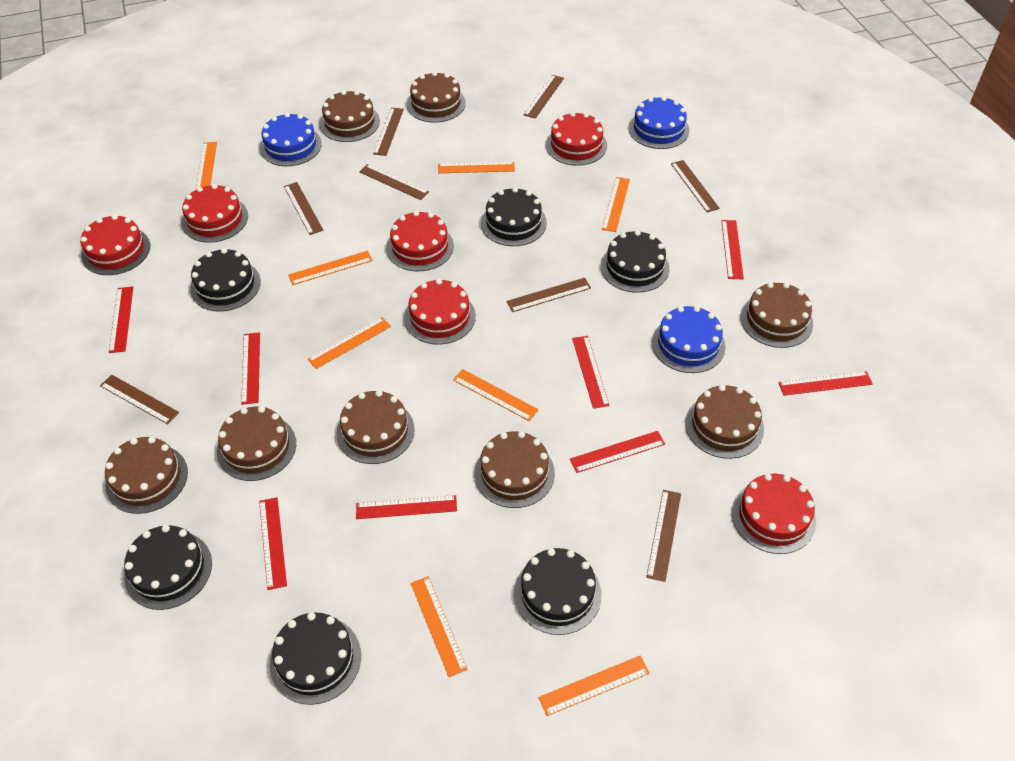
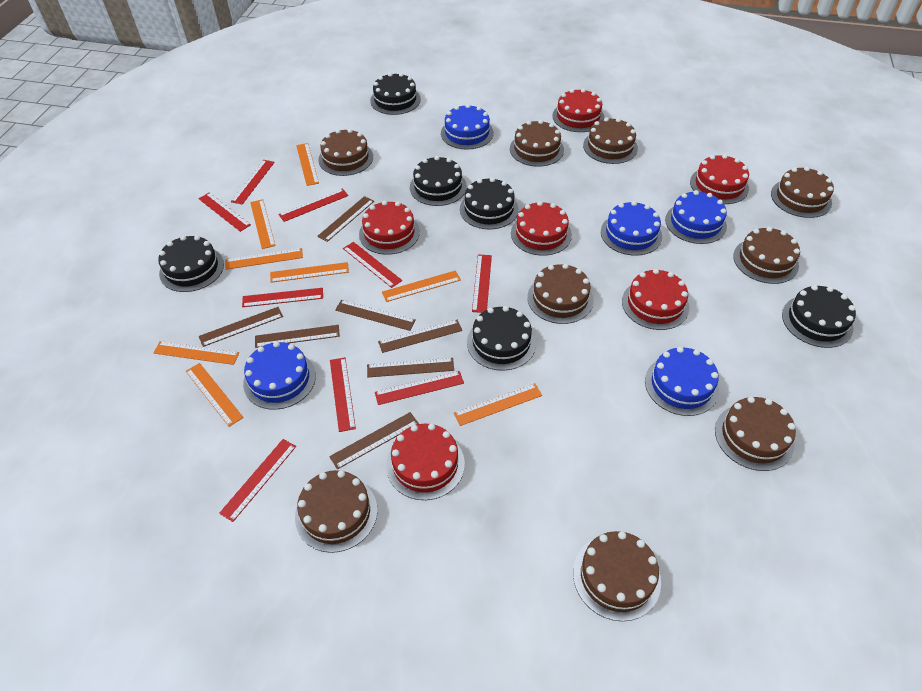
blue cake: [260,113,322,166] [629,96,689,149] [652,306,726,373] = 3 -> [243,341,316,410] [441,104,494,149] [601,201,662,256] [645,347,719,416] [665,190,727,244] = 5
brown cake: [105,437,188,514] [217,406,296,481] [320,90,380,142] [337,390,415,464] [407,71,466,123] [475,431,555,508] [685,385,764,459] [740,282,813,348] = 8 -> [295,470,377,553] [318,129,373,176] [510,120,564,167] [527,264,593,324] [573,531,661,621] [583,117,638,164] [715,396,796,471] [733,227,800,284] [771,167,834,218] = 9
brown ruler: [100,375,180,424] [284,182,323,235] [359,164,429,200] [373,108,404,156] [507,278,591,312] [524,75,564,119] [646,490,681,582] [671,160,720,212] = 8 -> [199,307,283,347] [255,325,340,348] [317,196,374,242] [329,412,419,469] [335,300,416,331] [367,358,454,377] [378,320,462,353] = 7
red ruler: [109,286,133,353] [241,332,260,405] [259,497,287,590] [356,495,457,519] [570,431,665,473] [572,336,610,409] [721,220,744,279] [778,371,873,396] = 8 -> [199,193,251,232] [219,439,296,522] [231,160,275,205] [242,288,323,307] [278,188,348,222] [330,357,356,432] [343,242,402,288] [375,371,464,405] [472,255,492,313] = 9

